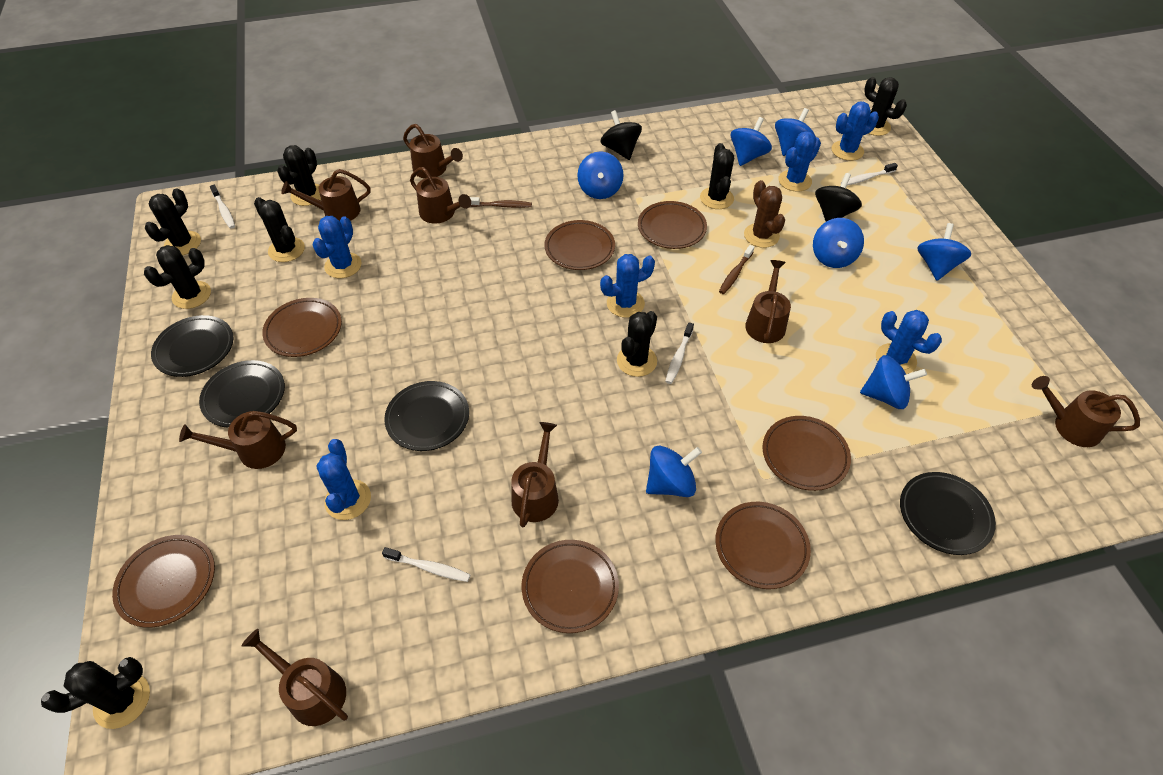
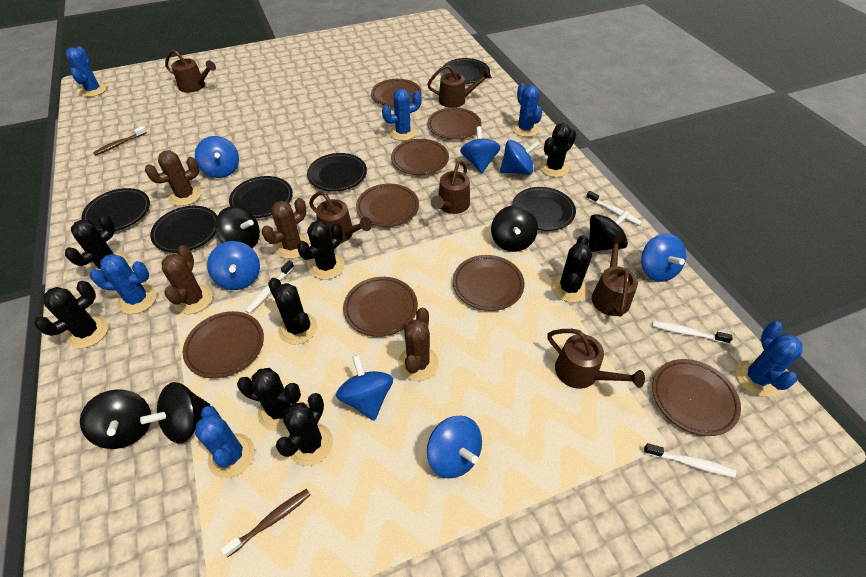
black plate: [151,315,233,377] [199,360,285,428] [384,381,469,451] [900,472,996,555] = 4 -> [82,188,150,232] [150,206,217,253] [229,176,293,218] [307,153,367,192] [442,58,490,84] [512,187,576,231] = 6
black spinning top: [600,110,642,160] [815,173,862,221] = 2 -> [80,389,151,449] [140,382,210,443] [215,206,260,248] [491,205,538,252] [589,210,630,252] = 5
brown cactus: [744,180,785,248] = 1 -> [145,150,202,206] [162,245,213,314] [262,198,310,259] [398,308,439,381] = 4
brown plate: [112,535,215,628] [262,298,342,357] [522,540,619,633] [544,220,615,270] [638,201,707,249] [715,502,811,589] [762,416,851,491] = 7 -> [183,311,264,378] [343,277,418,337] [356,184,419,227] [371,79,422,107] [391,139,449,175] [428,107,482,140] [453,255,524,311] [652,359,741,436] = 8
brown watering can: [179,411,297,469] [242,629,348,726] [281,169,371,221] [403,124,463,178] [410,167,471,224] [511,422,559,527] [745,260,791,343] [1032,376,1140,447] = 8 -> [165,49,216,93] [309,191,372,243] [427,65,492,108] [431,160,470,214] [547,329,645,389] [592,236,638,317] = 6

